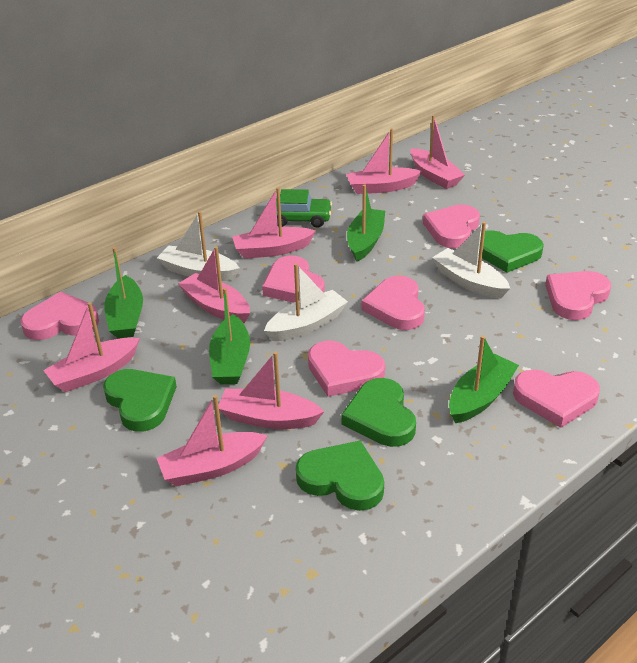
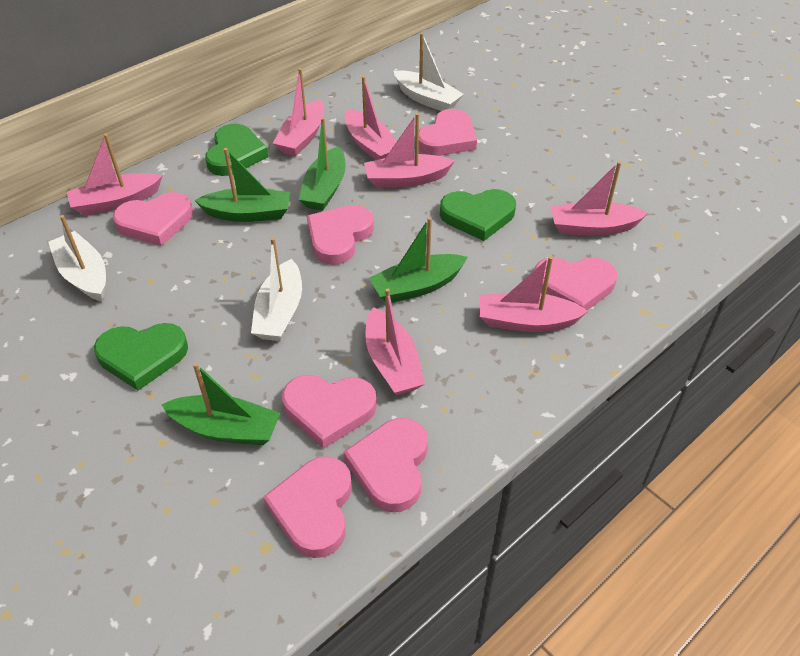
green car: [276,189,332,228] = 1 -> none = 0
green heart: [103,369,177,432] [296,440,384,511] [341,378,416,447] [479,230,544,273] = 4 -> [94,323,188,391] [205,124,268,176] [440,189,516,241] = 3

